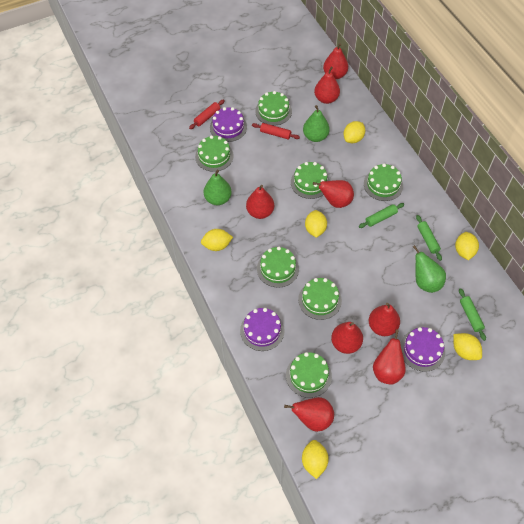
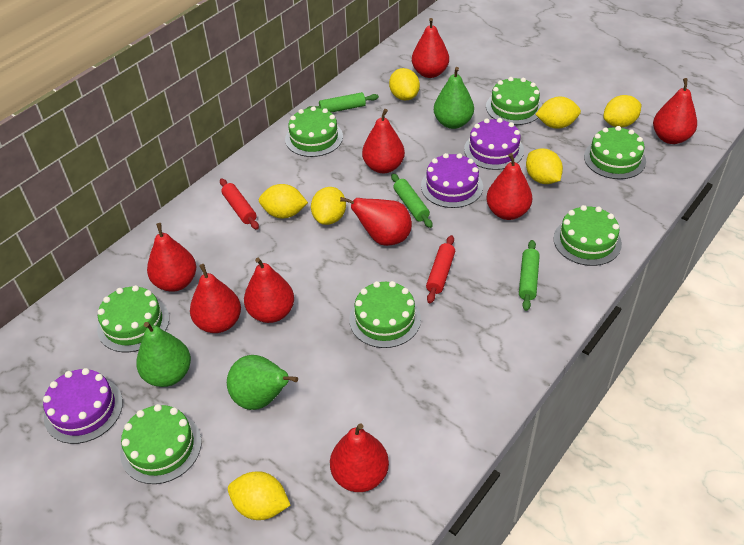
red pear: [246,185,274,219] [284,397,334,432] [313,180,354,208] [314,67,340,104] [323,43,348,79] [331,322,363,354] [369,303,400,336] [373,329,406,385] = 8 -> [147,223,196,292] [190,264,241,333] [244,258,294,323] [330,423,389,492] [340,197,412,246] [362,109,405,173] [412,18,449,78] [486,153,532,220] [653,78,697,144] = 9
yellow lemon: [201,229,233,251] [302,440,329,479] [305,210,327,238] [344,121,365,143] [453,333,482,360] [455,232,479,260] = 6 -> [228,471,290,520] [259,184,308,219] [311,187,346,225] [389,68,420,101] [526,148,563,184] [535,97,581,129] [603,95,641,127] = 7

